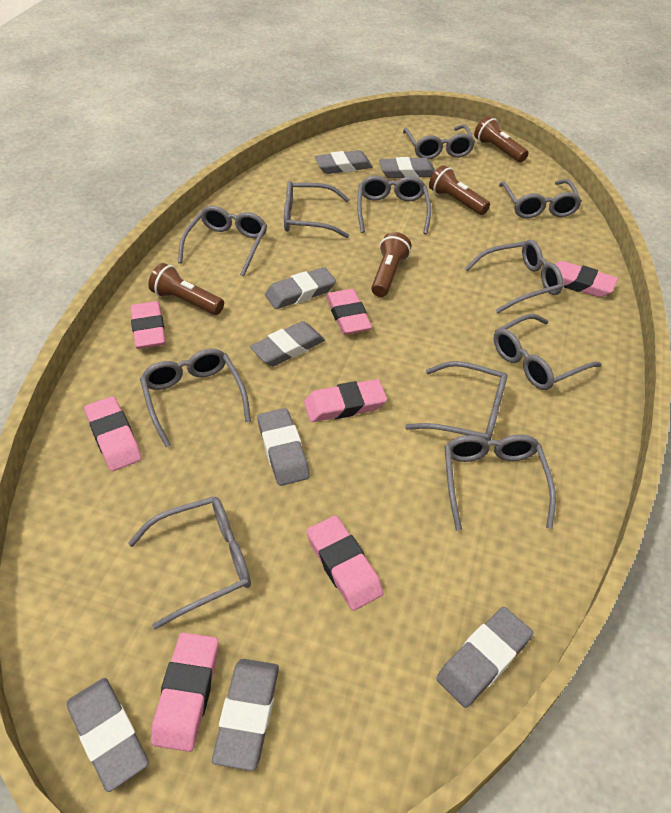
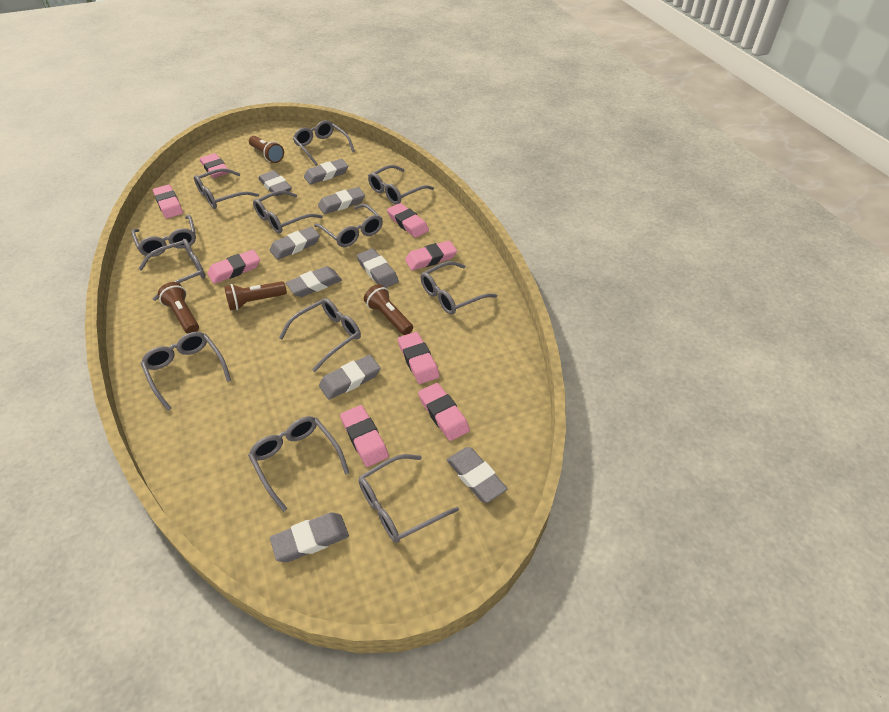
grey eraser: [67,678,149,792] [212,659,279,771] [250,321,325,366] [257,408,310,486] [265,267,336,309] [314,150,373,174] [379,157,435,178] [436,607,533,708] = 8 -> [258,170,292,197] [270,227,320,260] [270,512,349,562] [286,266,342,297] [304,159,348,185] [318,187,365,214] [319,355,381,400] [357,248,399,288] [447,447,508,503] = 9
grey glasses: [128,496,251,630] [140,349,251,447] [178,206,267,276] [284,181,350,238] [357,176,431,234] [403,124,475,159] [405,361,507,441] [444,435,556,531] [465,240,563,313] [494,314,602,390] [499,179,582,219] = 11 -> [131,215,196,257] [138,239,205,301] [141,332,231,411] [194,168,259,209] [248,416,349,512] [253,190,323,234] [279,298,361,372] [293,120,355,166] [314,204,383,247] [358,454,459,543] [368,165,434,204] [420,261,497,315] = 12
pink eraser: [84,396,142,471] [130,301,166,349] [151,632,219,752] [304,379,387,422] [307,516,383,611] [326,289,372,335] [555,261,618,297] = 7 -> [153,184,183,219] [200,153,229,178] [207,250,260,284] [340,405,389,467] [387,203,429,238] [398,332,440,384] [405,241,457,270] [418,383,470,441] = 8

